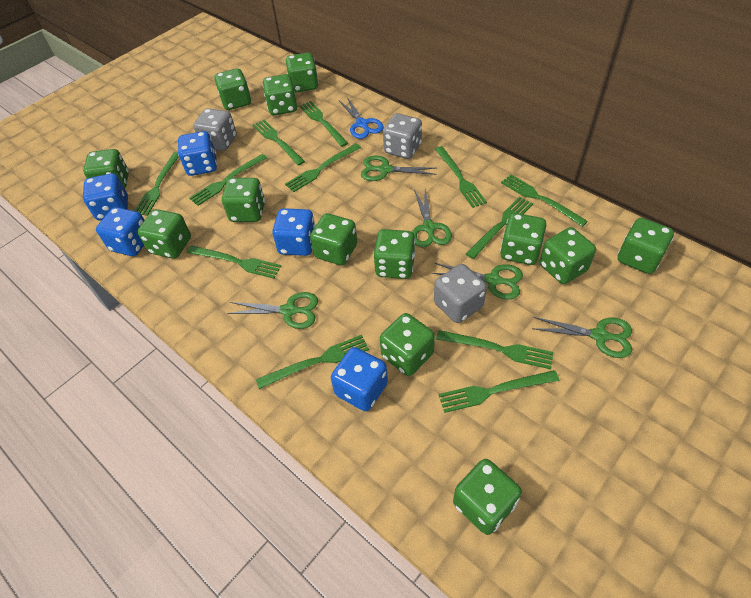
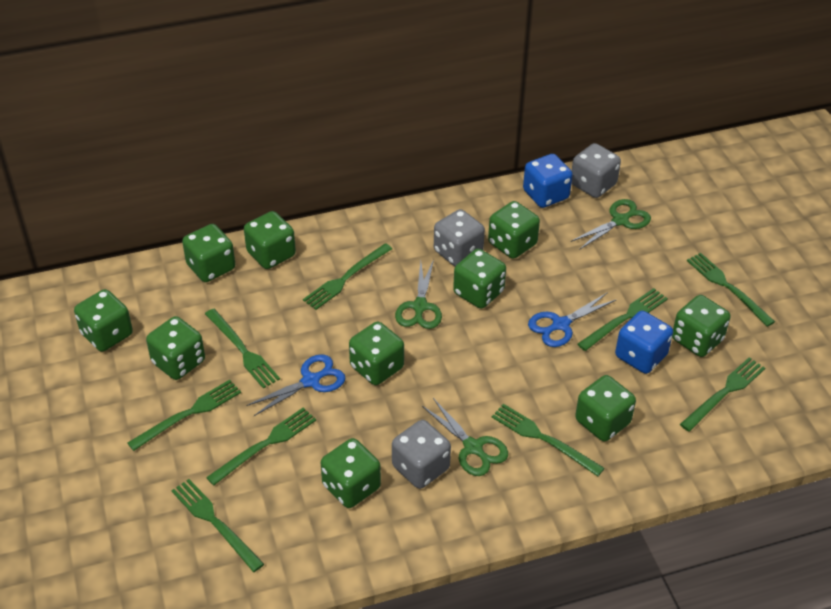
blue dice: [83,173,128,220] [96,207,145,256] [178,131,217,176] [272,208,315,256] [331,347,388,411] = 5 -> [523,154,573,208] [615,311,673,374] = 2
blue scissors: [338,97,384,139] = 1 -> [246,354,345,416] [528,292,617,347] = 2
green dice: [83,149,129,188] [137,209,191,259] [214,69,251,110] [222,178,265,222] [263,74,297,116] [286,53,319,93] [310,213,357,265] [373,229,415,279] [380,313,435,376] [453,459,522,535] [500,213,546,265] [540,227,596,284] [618,218,674,274] = 13 -> [74,289,133,352] [146,316,205,380] [182,224,235,282] [244,211,296,269] [321,438,381,508] [349,322,404,385] [453,249,506,309] [488,201,540,259] [575,375,636,441] [672,295,731,357] = 10
green fork: [135,152,179,216] [187,246,281,279] [189,154,267,206] [253,120,305,166] [256,335,369,389] [285,144,361,192] [299,101,348,147] [435,146,487,208] [436,330,554,369] [439,370,559,413] [466,197,533,259] [501,174,588,227] = 12 -> [127,380,241,451] [171,479,264,572] [205,309,280,389] [206,408,316,486] [303,243,392,310] [492,404,605,476] [577,288,668,351] [680,357,765,432] [687,253,775,327] = 9
green scissors: [227,292,318,329] [361,156,437,181] [412,189,452,248] [432,263,523,300] [532,317,632,358] = 5 -> [395,259,442,329] [422,398,508,476] [571,199,651,250] = 3

